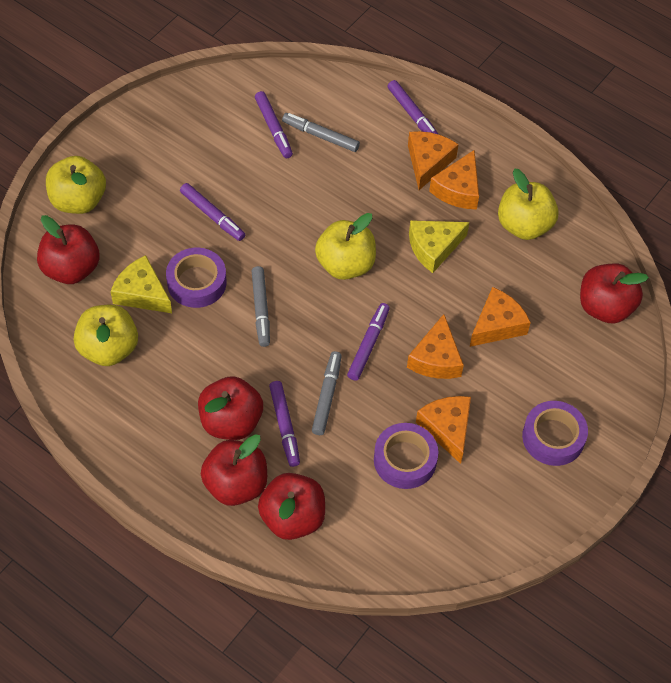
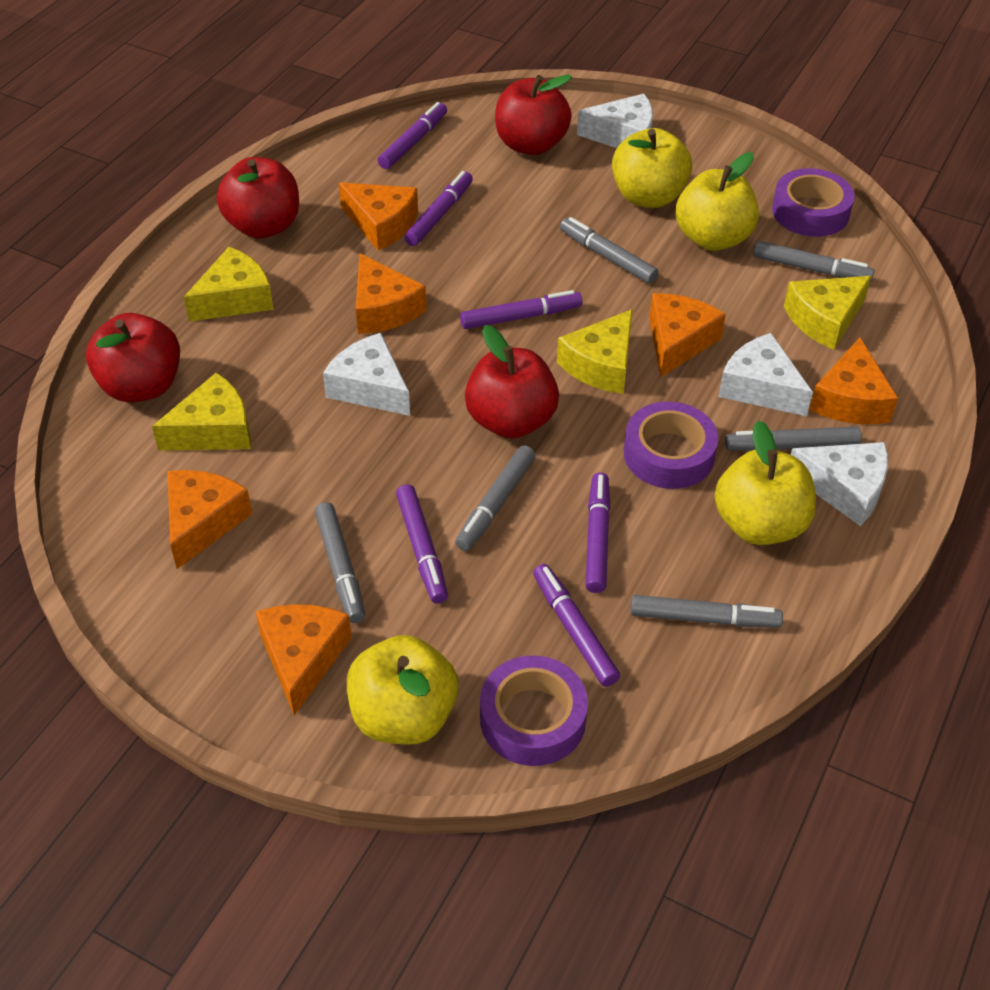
grey marker: [252,266,270,347] [282,113,360,152] [312,351,342,435] = 3 -> [315,502,365,623] [455,445,536,551] [560,217,659,284] [631,595,783,628] [725,427,862,451] [753,241,875,282] = 6
orange cheese: [407,314,464,379] [408,131,459,190] [416,396,471,464] [429,150,479,209] [470,287,531,347] = 5 -> [168,470,252,569] [255,604,352,715] [339,182,418,250] [356,253,427,334] [649,293,726,377] [809,338,898,424] = 6
purple marker: [180,183,245,241] [255,91,293,158] [269,381,300,467] [347,303,390,381] [388,80,438,134] = 5 -> [378,102,447,169] [396,484,448,604] [404,171,473,246] [460,290,583,329] [533,564,620,687] [585,472,610,593] = 6
red apple: [37,215,100,284] [198,376,263,440] [201,434,267,506] [258,473,325,540] [580,263,649,324] = 5 -> [86,313,180,402] [217,157,299,239] [465,325,559,439] [495,75,572,155] = 4
white cheese: none = 0 -> [323,333,410,416] [577,94,653,148] [718,333,813,416] [791,442,888,526] = 4
yellow cheese: [110,255,172,313] [409,220,469,273] = 2 -> [152,373,251,451] [184,247,273,322] [557,309,632,394] [784,276,871,350] = 4

